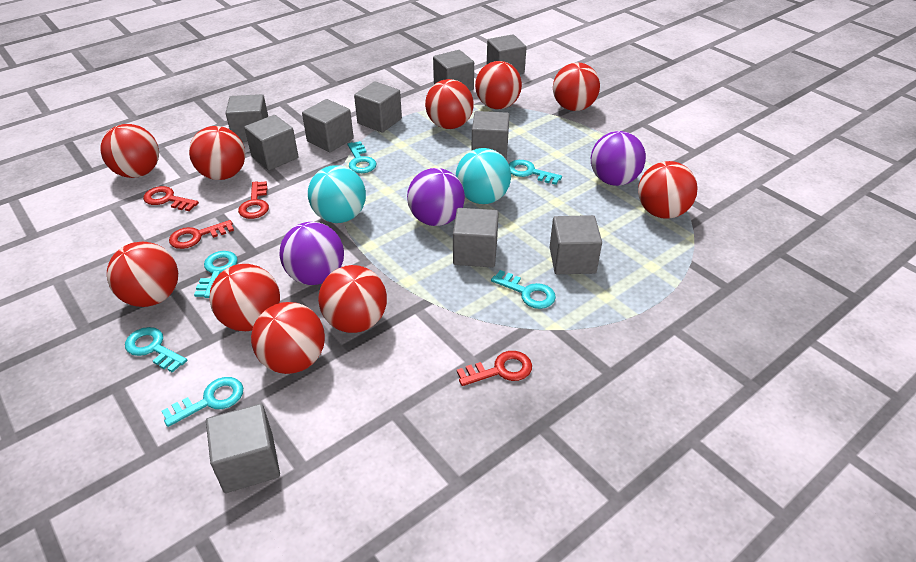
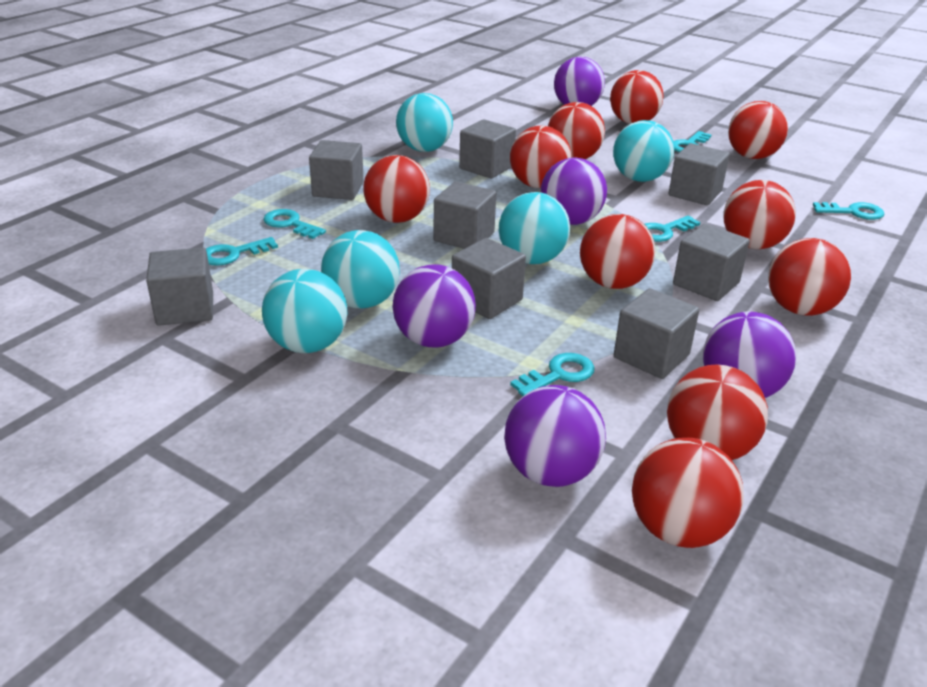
grey cube: [206,404,280,493] [225,94,268,142] [244,115,299,170] [302,99,354,153] [354,81,402,133] [433,50,474,90] [453,208,499,267] [471,111,509,159] [487,34,526,74] [550,215,602,274] = 10 -> [146,248,213,326] [309,140,364,200] [434,182,496,249] [452,238,526,319] [459,119,516,179] [614,288,699,379] [668,143,730,206] [673,224,750,301] = 8
purple ball: [279,222,344,285] [407,168,465,226] [591,131,646,186] = 3 -> [393,264,476,348] [504,385,606,487] [541,158,607,225] [554,57,605,106] [703,312,796,398] = 5
red key: [143,186,199,211] [169,220,234,249] [238,181,269,219] [457,351,532,386] = 4 -> none = 0
turquoise ball: [308,165,366,223] [456,148,511,204] = 2 -> [262,269,348,353] [321,230,400,309] [396,93,453,152] [499,192,570,264] [613,120,674,182] = 5

